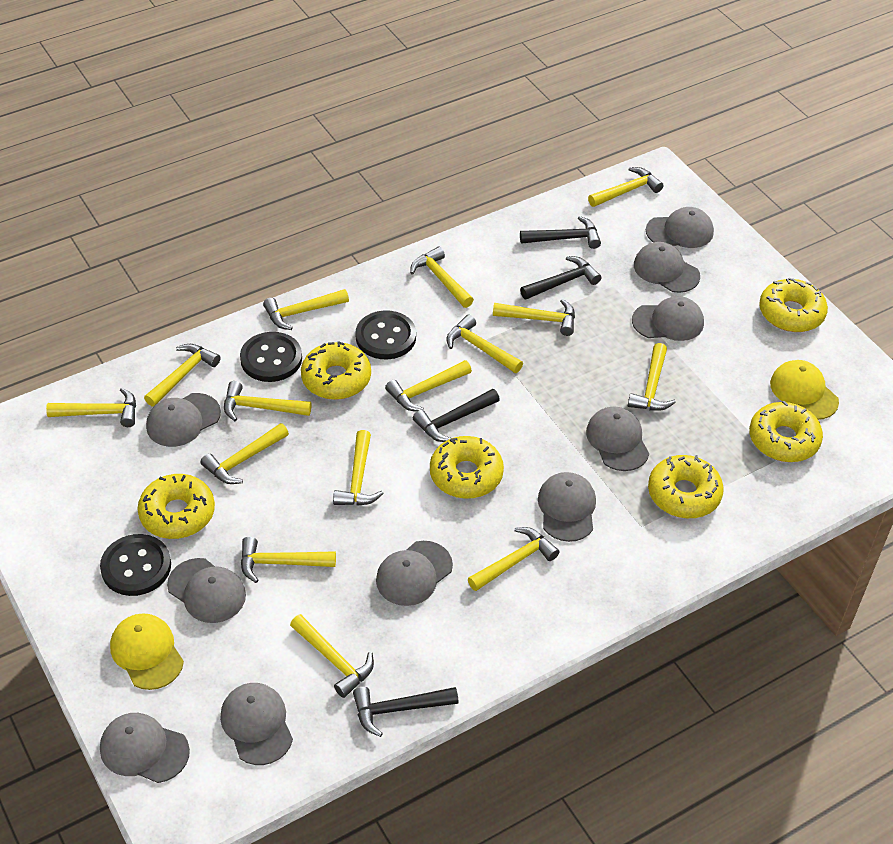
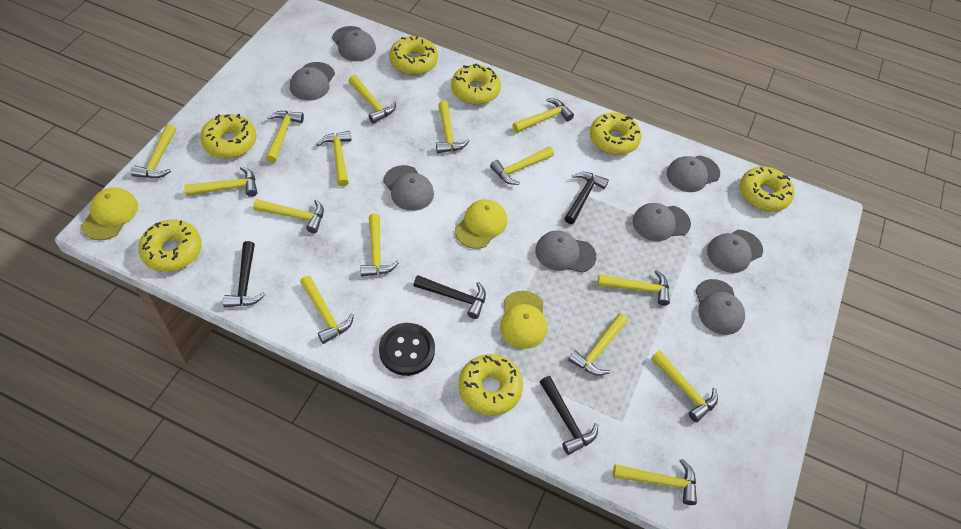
black button: [100,534,171,596] [240,332,302,382] [355,310,416,359] = 3 -> [379,323,435,376] = 1
grey cap: [100,713,190,783] [146,393,221,447] [167,558,246,623] [220,683,293,765] [376,541,453,606] [538,472,596,542] [586,407,649,471] [632,296,704,341] [634,242,700,293] [646,207,714,248] = 10 -> [290,62,335,101] [332,26,376,61] [383,165,434,211] [535,230,596,273] [632,203,691,241] [667,155,720,192] [695,279,745,335] [707,230,763,273] = 8
yellow cap: [110,613,184,690] [770,360,839,420] = 2 -> [81,188,138,240] [455,199,507,249] [500,291,547,349] = 3
yellow donut: [138,474,215,539] [301,341,371,400] [430,436,504,499] [648,455,724,518] [749,401,823,462] [759,277,828,332] = 6 -> [138,219,201,272] [200,114,257,158] [389,36,438,75] [451,64,501,105] [458,354,523,416] [590,113,642,155] [740,166,794,212] = 7

